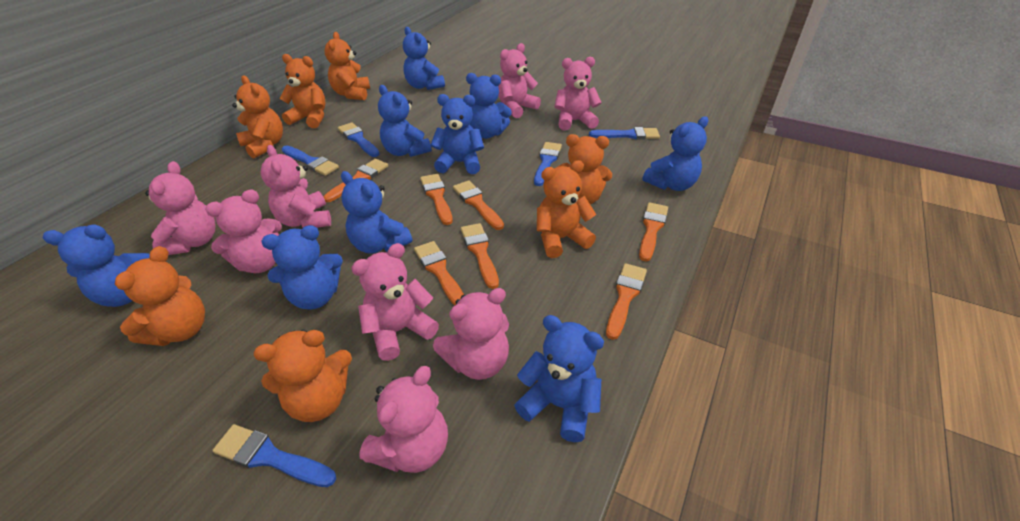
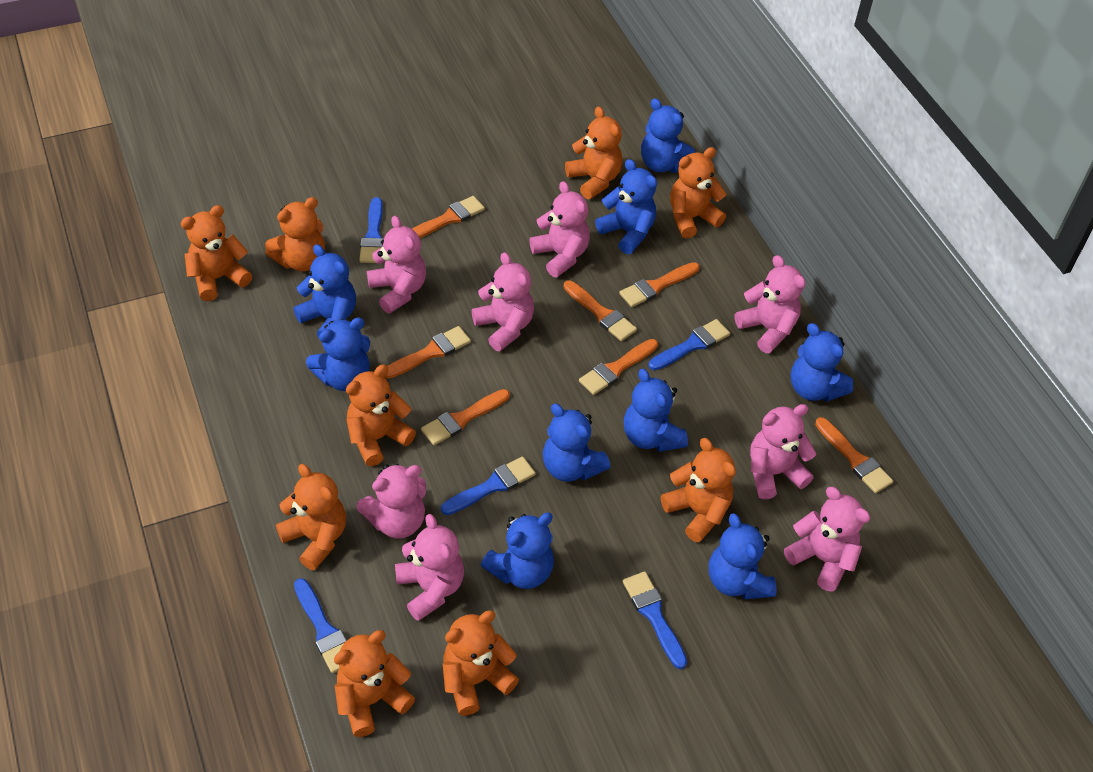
orange teddy bear: [115,246,205,346] [232,75,283,158] [254,330,352,422] [279,54,325,128] [324,32,370,100] [537,160,596,258] [557,134,612,205] = 7 -> [181,205,252,301] [265,197,325,271] [276,464,346,571] [334,630,415,737] [346,365,416,466] [443,610,519,716] [565,106,622,199] [661,438,736,542] [670,147,726,238] = 9

